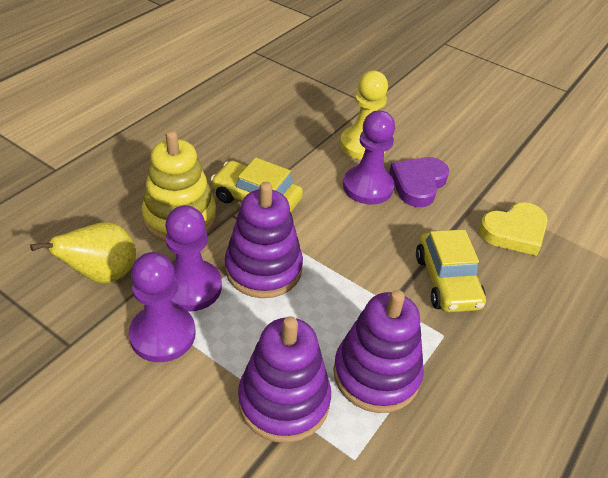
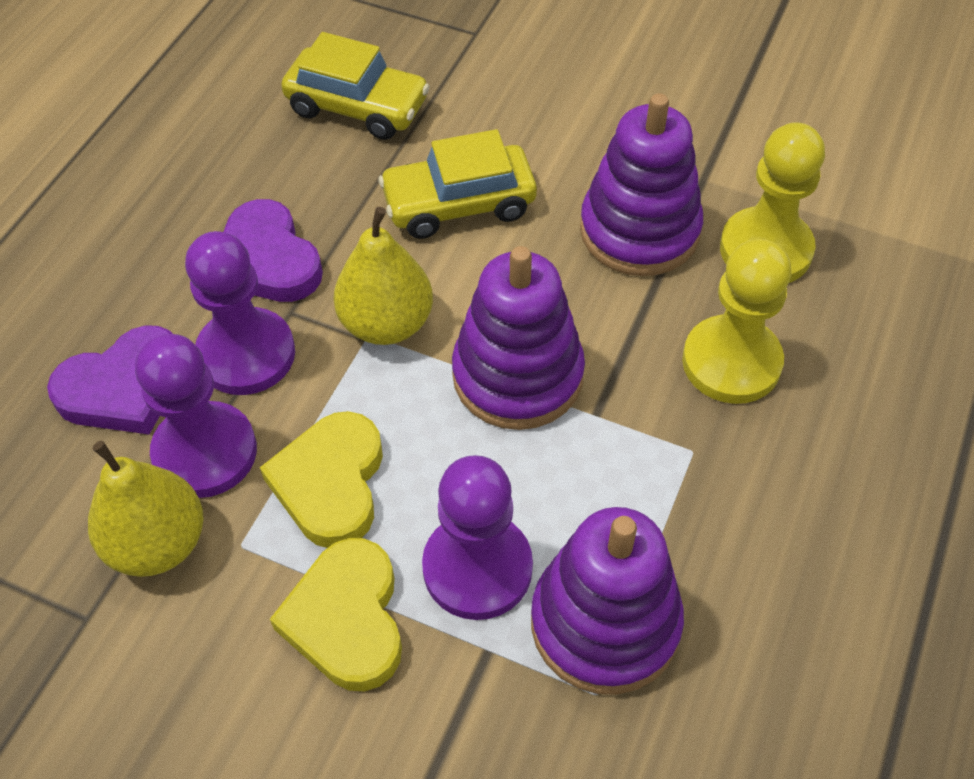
purple heart: [389,157,449,207] = 1 -> [47,325,173,435] [224,199,323,302] = 2
yellow heart: [479,202,548,256] = 1 -> [260,411,383,548] [270,538,402,692] = 2
yellow pawn: [340,71,388,160] = 1 -> [682,239,791,404] [720,122,825,283] = 2
yellow pear: [30,222,136,284] = 1 -> [88,441,204,577] [334,207,433,345] = 2
yellow stacking toy: [142,130,216,242] = 1 -> none = 0

